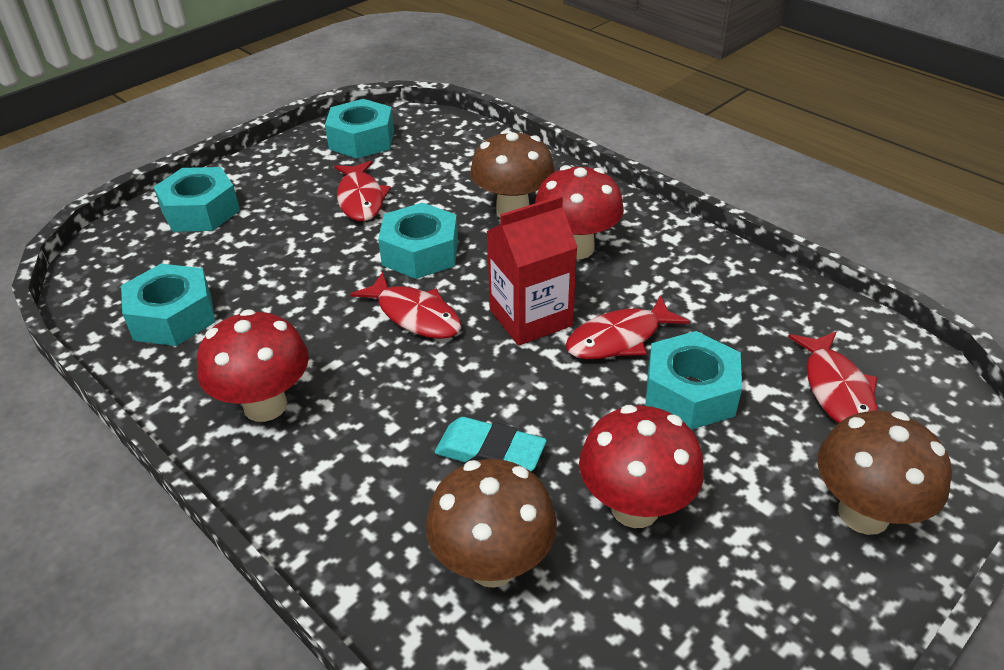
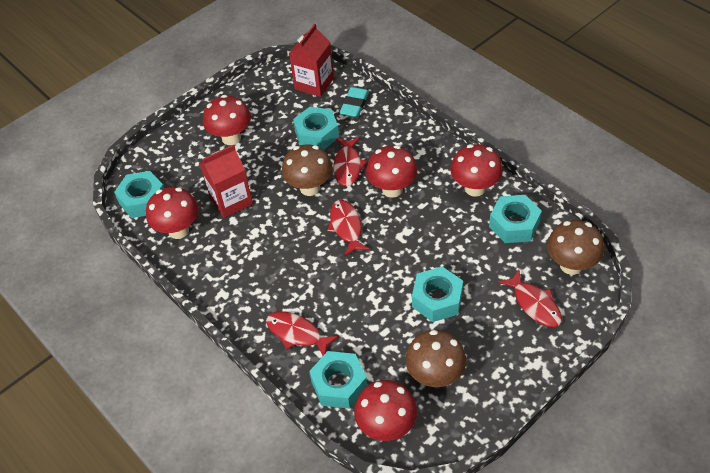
red carton: [487,196,577,346] = 1 -> [200,145,253,218] [289,24,334,97] = 2
red mushroom: [197,309,309,422] [534,165,624,259] [579,405,704,528] = 3 -> [146,187,199,239] [203,95,251,145] [354,380,417,441] [366,145,418,198] [450,144,503,197] = 5

